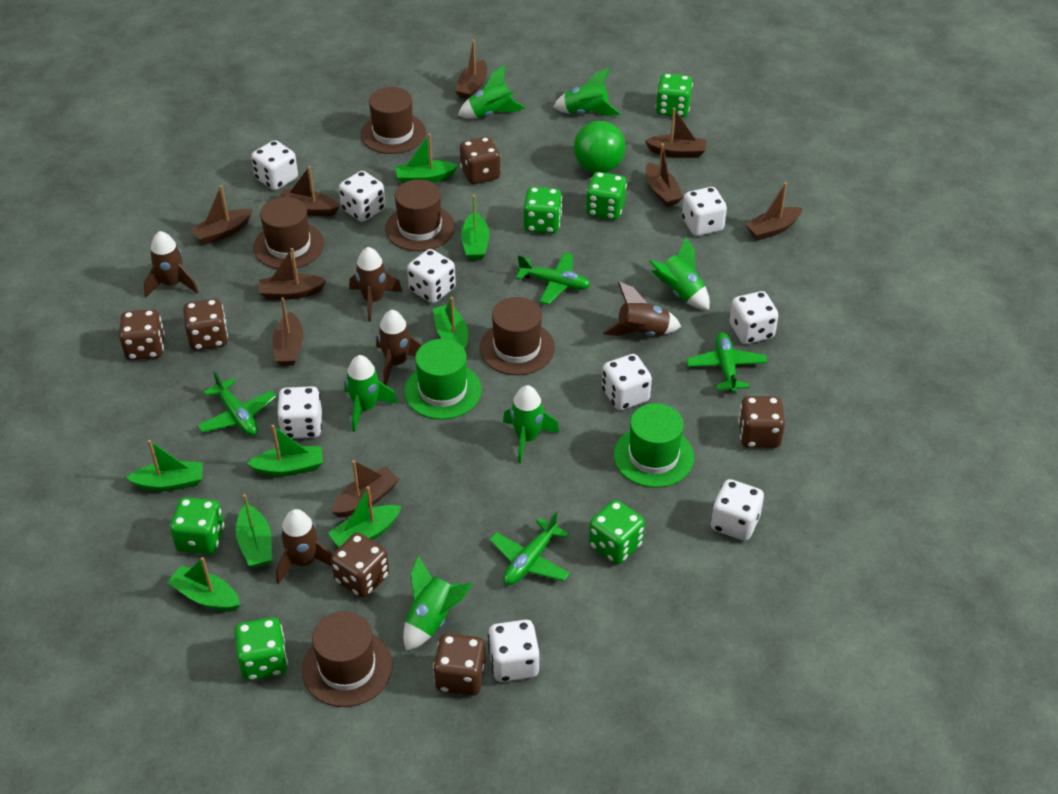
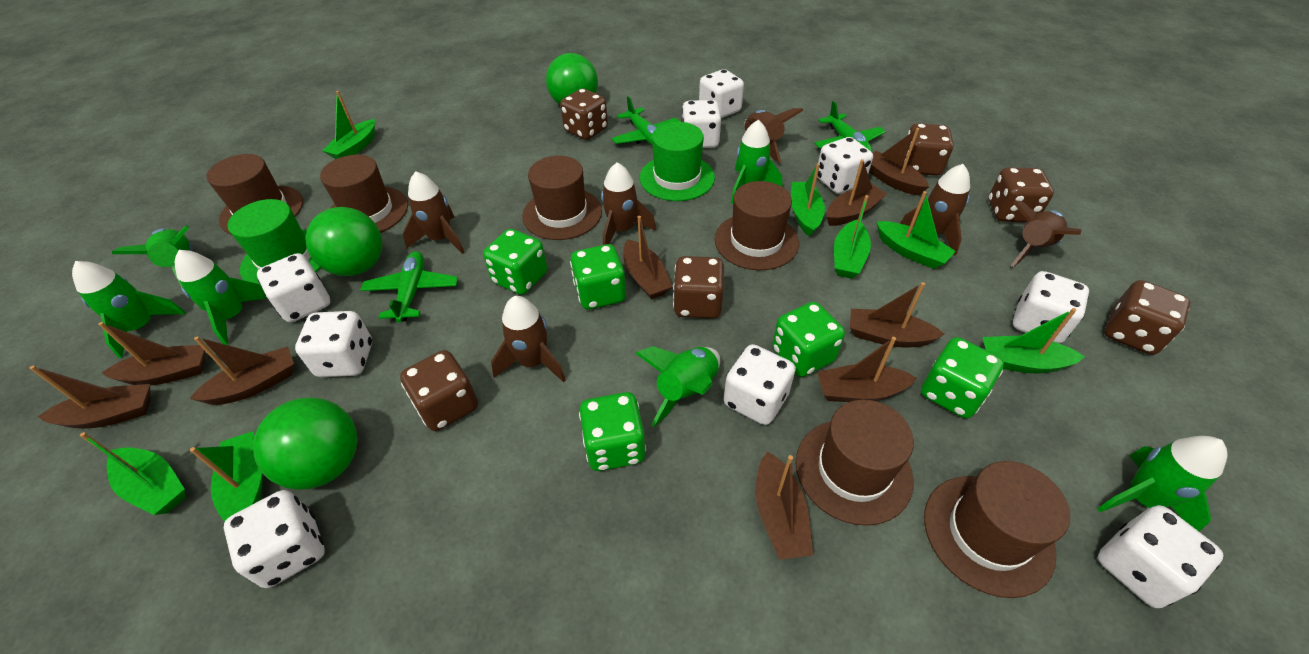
brown hat: [253,197,324,269] [302,611,393,707] [361,87,426,154] [385,179,455,251] [479,297,555,375] = 5 -> [206,154,303,235] [320,155,408,233] [522,156,602,240] [714,181,799,270] [796,400,914,526] [924,461,1070,598] = 6
brown rocket: [144,231,199,297] [276,509,333,584] [349,247,402,322] [376,310,422,385] [603,282,681,336] = 5 -> [403,172,465,254] [491,296,566,382] [601,162,656,245] [744,108,804,163] [900,164,970,256] [1010,200,1081,267] = 6
green ball: [574,121,626,173] = 1 -> [253,397,357,490] [305,207,382,276] [546,53,598,104] = 3
green boat: [126,440,203,491] [167,557,240,611] [236,494,272,568] [247,425,323,476] [328,486,401,548] [395,133,458,183] [433,297,468,350] [461,195,489,260] = 8 -> [80,432,186,515] [190,431,263,522] [322,91,375,159] [791,163,825,237] [834,195,871,279] [876,191,956,269] [982,308,1085,373] = 7
green dice: [170,497,225,555] [234,617,288,680] [524,187,562,234] [586,172,627,220] [589,500,645,564] [656,73,693,117] = 6 -> [483,229,547,295] [570,244,626,310] [579,392,646,471] [772,302,845,377] [921,337,1004,418] = 5
green plane: [197,371,276,436] [490,511,570,585] [516,253,590,305] [686,332,767,393] = 4 -> [360,251,458,322] [611,96,680,145] [814,101,885,152] = 3

